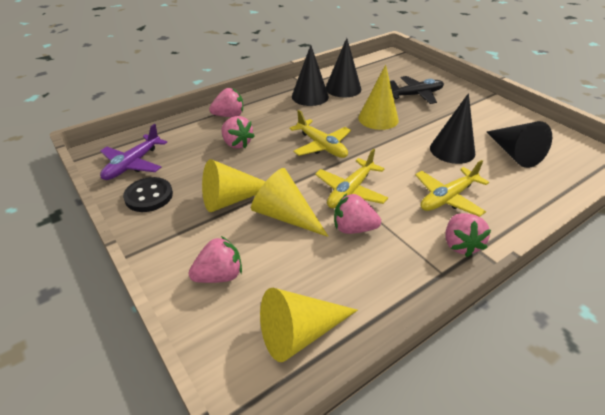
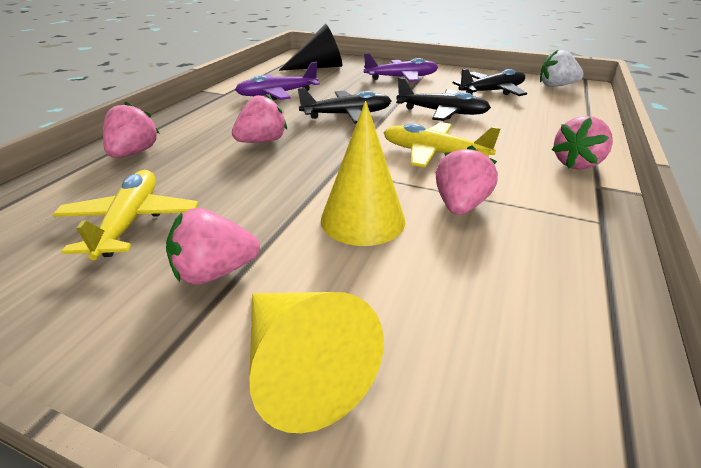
black button: [123,177,173,212] = 1 -> none = 0
black cone: [292,45,329,106] [326,38,361,98] [430,93,475,164] [487,121,552,168] = 4 -> [279,24,342,71] = 1
black plane: [390,76,444,104] = 1 -> [298,88,391,124] [396,77,491,121] [453,69,527,96] = 3
purple plane: [100,124,167,180] = 1 -> [235,62,320,100] [364,53,438,82] = 2
white strawberry: none = 0 -> [540,49,584,87] = 1
yellow cone: [202,159,266,212] [251,168,329,237] [260,288,358,362] [358,64,399,130] = 4 -> [249,292,384,433] [321,101,405,246] = 2
yellow plane: [289,110,351,158] [315,149,388,208] [415,160,489,217] = 3 -> [53,170,198,260] [383,122,501,167] = 2

